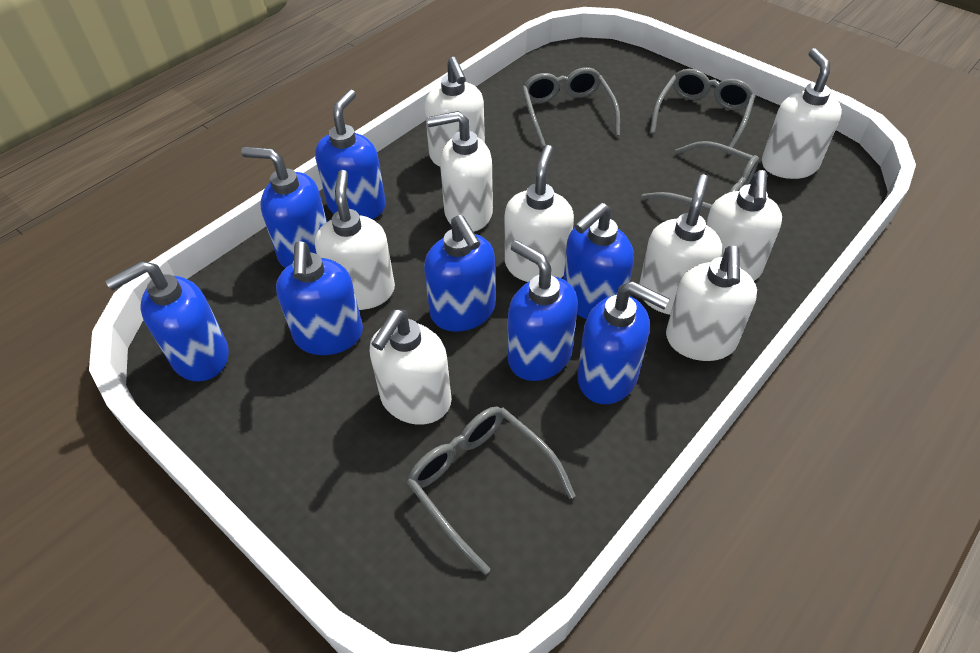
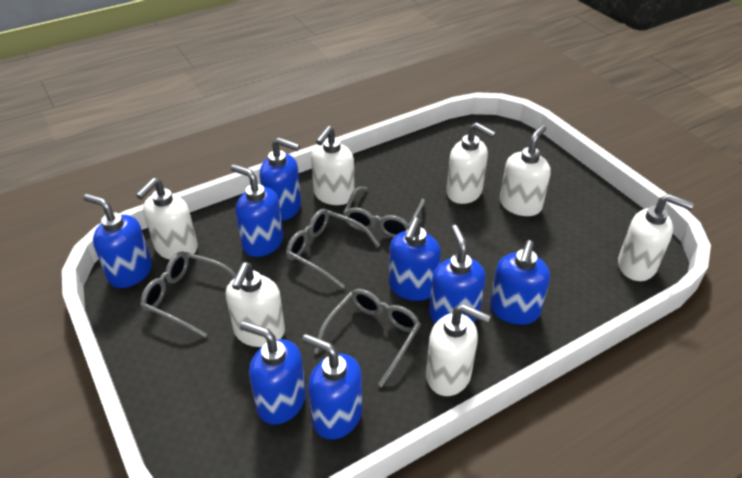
white soap dispenser: [315,170,395,310] [370,309,451,425] [424,57,485,166] [427,111,493,232] [505,145,574,282] [639,174,722,315] [666,246,757,361] [706,170,782,281] [762,48,842,179] = 9 -> [136,178,198,260] [226,262,285,347] [311,126,355,205] [426,304,491,396] [446,123,496,204] [500,125,551,216] [618,194,694,281] = 7

